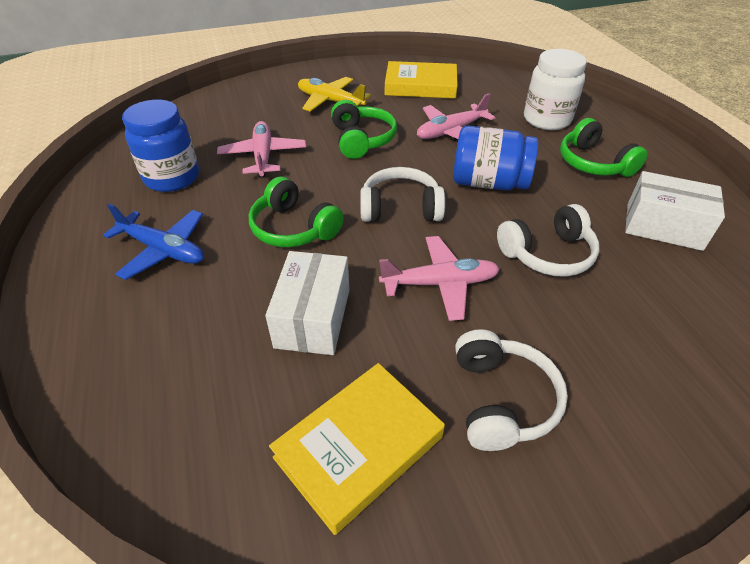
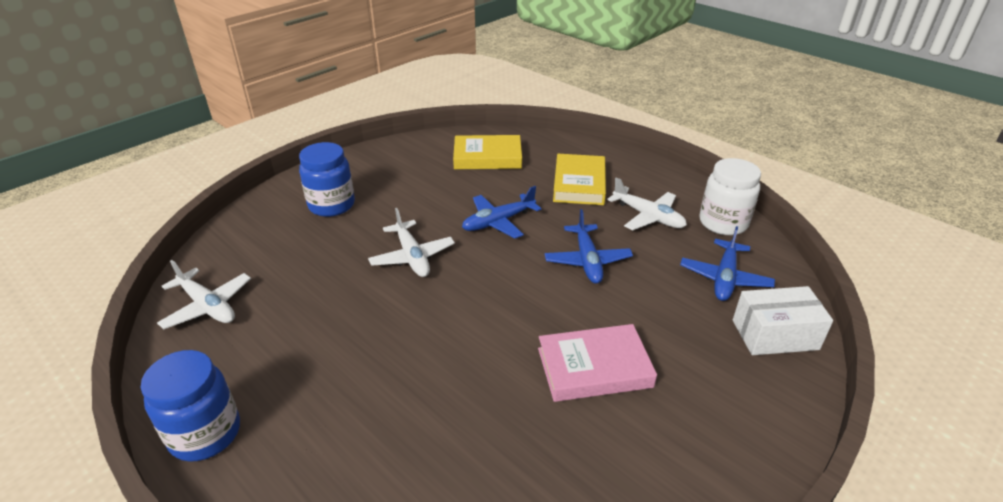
blue plane: [103,204,204,280] = 1 -> [462,186,541,238] [545,209,633,284] [680,226,775,301] = 3
green headphones: [249,177,344,247] [331,100,397,159] [560,118,648,177] = 3 -> none = 0
pink book: none = 0 -> [538,324,657,402] = 1
pink plane: [217,121,306,176] [379,236,500,321] [417,93,495,141] = 3 -> none = 0
white box: [265,251,349,355] [625,171,725,251] = 2 -> [733,286,833,355] = 1
white headphones: [360,167,445,222] [455,329,568,451] [497,204,599,277] = 3 -> none = 0
white plane: none = 0 -> [157,260,251,329] [368,208,455,277] [607,177,687,230] = 3
yellow plane: [298,77,371,112] = 1 -> none = 0

